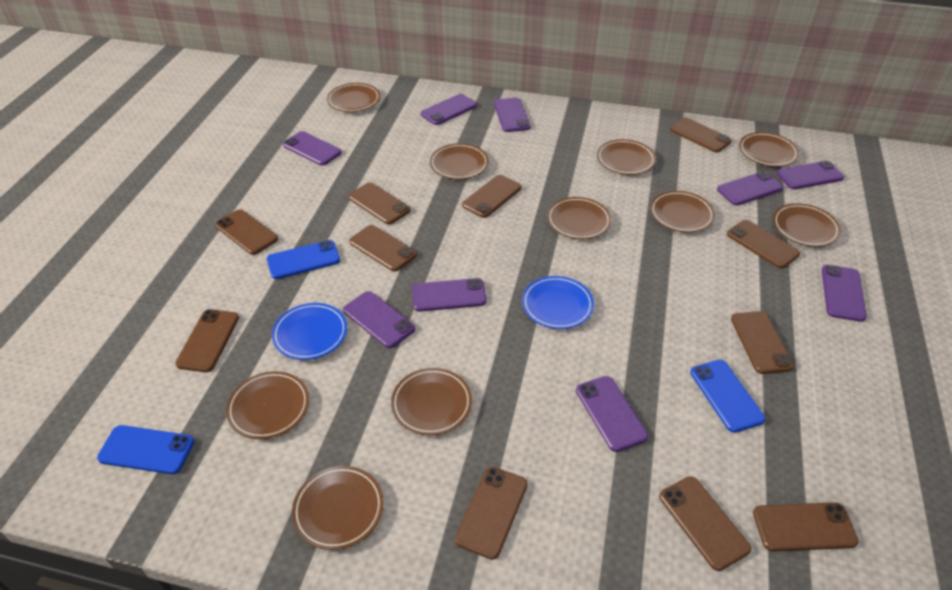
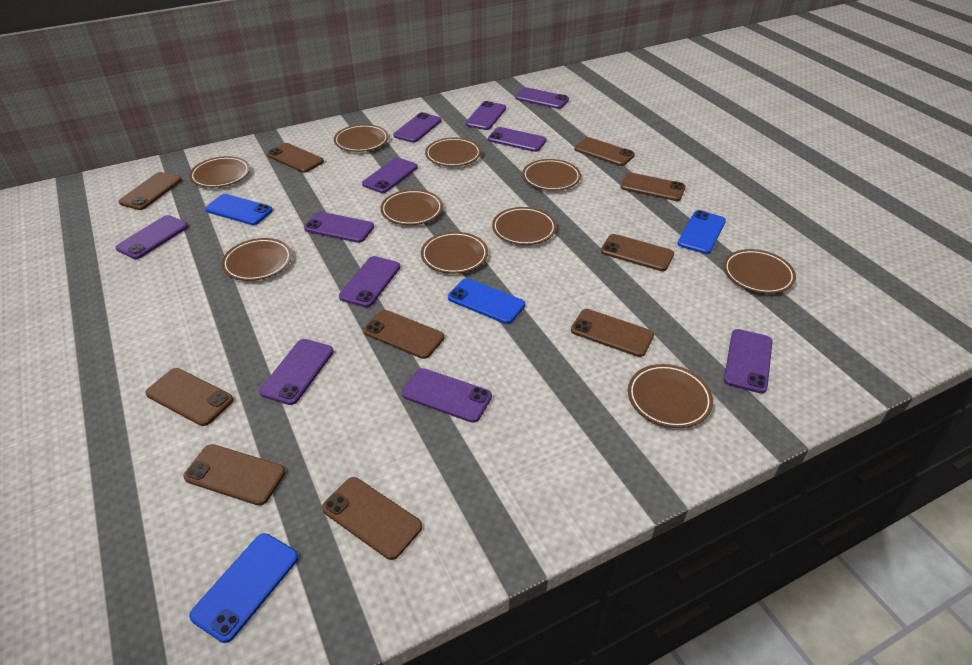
blue phone: [97,425,194,474] [267,240,340,279] [690,360,765,433] = 3 -> [189,533,298,643] [205,194,273,225] [448,278,525,324] [678,210,726,254] = 4
blue plate: [272,303,347,360] [522,276,594,329] = 2 -> none = 0
brown phone: [175,309,239,372] [215,210,278,255] [348,182,411,225] [349,225,417,271] [455,467,528,560] [462,175,521,218] [659,476,751,571] [670,117,732,152] [727,220,800,268] [731,311,794,374] [753,502,859,551] = 11 -> [118,172,182,210] [145,368,233,426] [183,444,286,506] [267,143,324,173] [322,477,422,560] [363,310,445,359] [571,309,654,357] [574,137,635,166] [601,234,674,271] [620,172,686,201] = 10
purple phone: [283,131,342,165] [343,291,415,348] [412,278,486,312] [421,94,477,125] [494,98,530,132] [576,376,648,452] [717,171,783,206] [776,161,844,189] [822,265,867,322] = 9 -> [116,215,188,259] [259,339,334,405] [304,212,374,243] [339,256,400,307] [362,158,418,193] [393,112,441,143] [402,368,492,423] [465,101,506,130] [488,127,547,152] [515,87,569,109] [724,329,773,393] = 11

